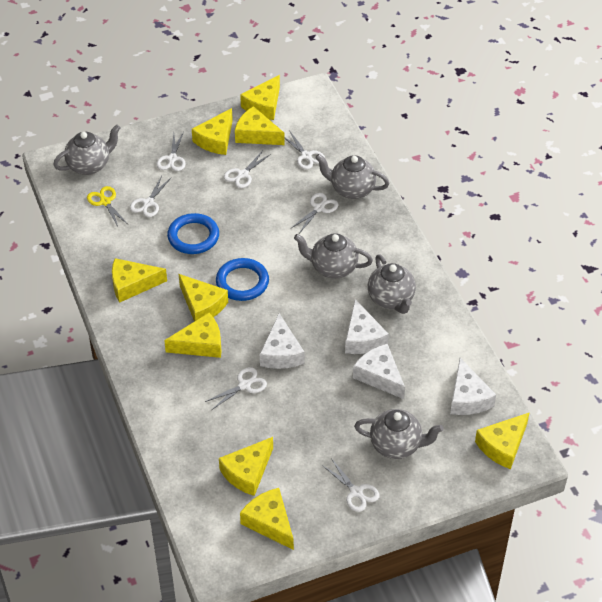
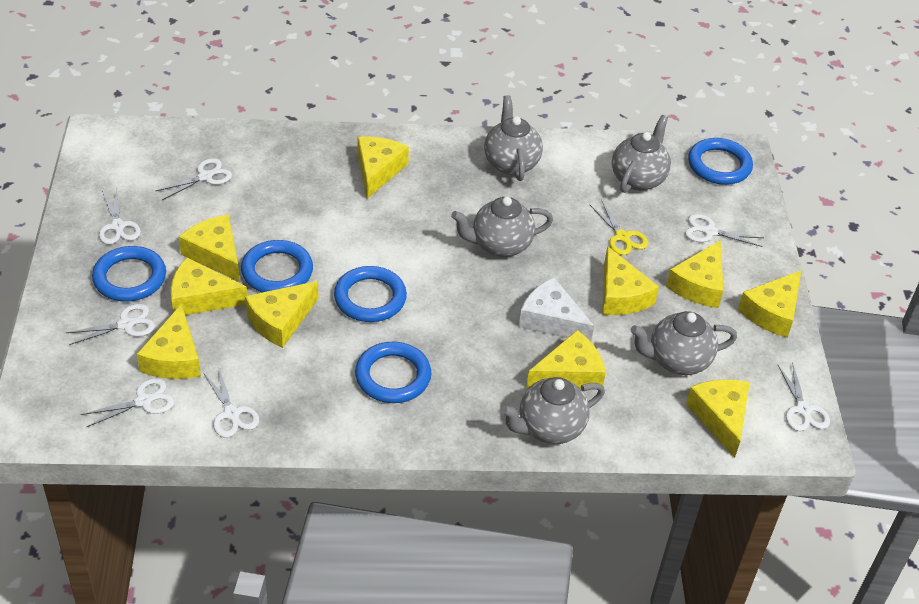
blue ring: [167,213,219,254] [216,258,269,301] = 2 -> [92,246,166,302] [241,240,313,293] [334,266,407,322] [355,342,431,403] [688,138,753,185] = 5
white cheese: [260,313,304,369] [345,299,389,354] [353,344,405,399] [450,358,496,415] = 4 -> [519,277,594,342] = 1
yellow cheese: [112,258,167,303] [164,313,222,358] [179,274,228,321] [192,108,233,155] [219,437,273,496] [235,106,285,145] [240,75,280,120] [240,488,294,550] [475,412,530,469] = 9 -> [137,304,201,379] [171,258,247,315] [179,215,240,282] [245,281,319,348] [358,136,409,199] [526,330,606,390] [602,246,659,315] [666,241,723,308] [686,379,750,458] [738,271,801,338] = 10

